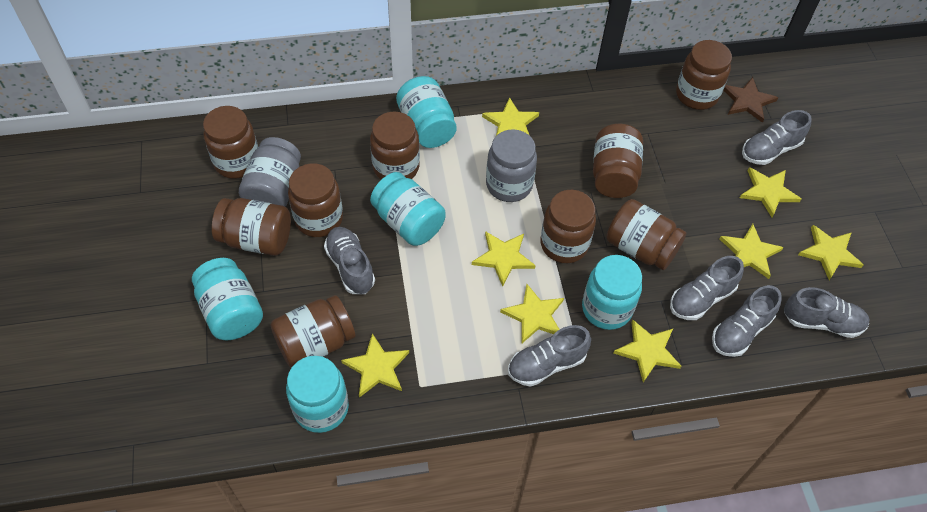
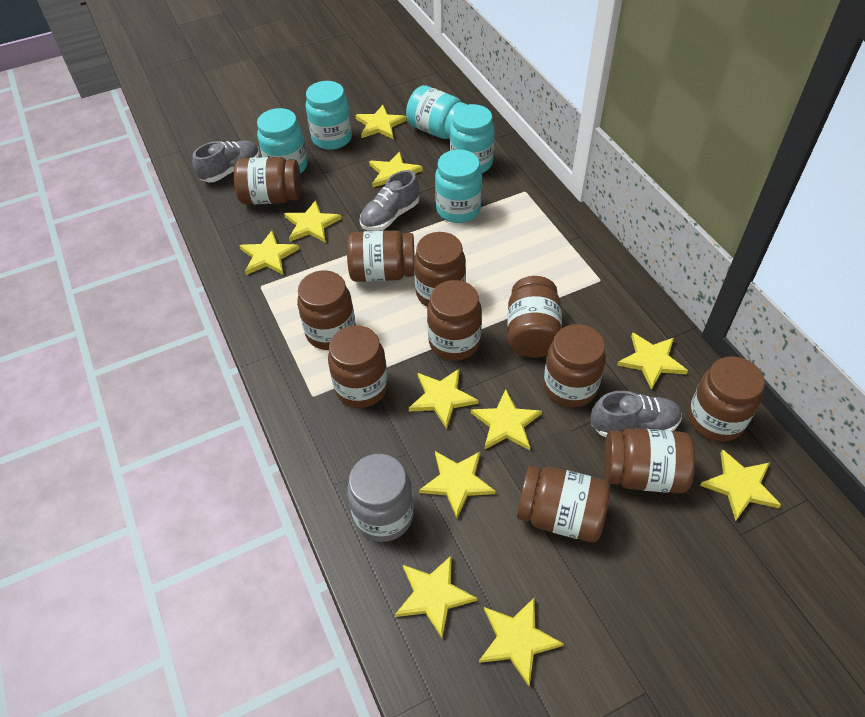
brown jar: [203,106,258,179] [212,198,291,256] [270,295,355,368] [288,163,343,237] [370,112,420,180] [540,190,596,263] [593,124,643,198] [606,199,686,270] [676,40,732,110] = 9 -> [234,157,301,204] [297,270,356,350] [328,325,388,408] [347,230,415,282] [414,232,466,307] [427,280,482,361] [507,276,562,358] [517,466,610,542] [543,324,606,408] [603,428,695,493] [688,356,765,442] = 11
brown star: [723,77,778,123] = 1 -> none = 0
grey jar: [239,137,301,207] [486,129,537,202] = 2 -> [347,454,414,542] = 1
grey shoe: [324,227,375,294] [508,325,591,387] [670,256,744,320] [712,285,782,357] [742,110,812,165] [784,287,870,338] = 6 -> [192,141,260,182] [360,170,419,231] [591,391,682,437] = 3
yellow star: [341,333,409,398] [472,231,536,287] [482,97,539,136] [500,284,564,343] [613,320,681,382] [720,224,784,279] [740,167,801,217] [798,225,863,280] = 8 -> [239,231,299,275] [284,200,342,243] [356,105,407,139] [369,151,423,187] [395,555,477,638] [409,368,478,429] [419,451,495,518] [471,390,542,450] [479,598,564,686] [617,332,688,390] [700,449,781,521] = 11

